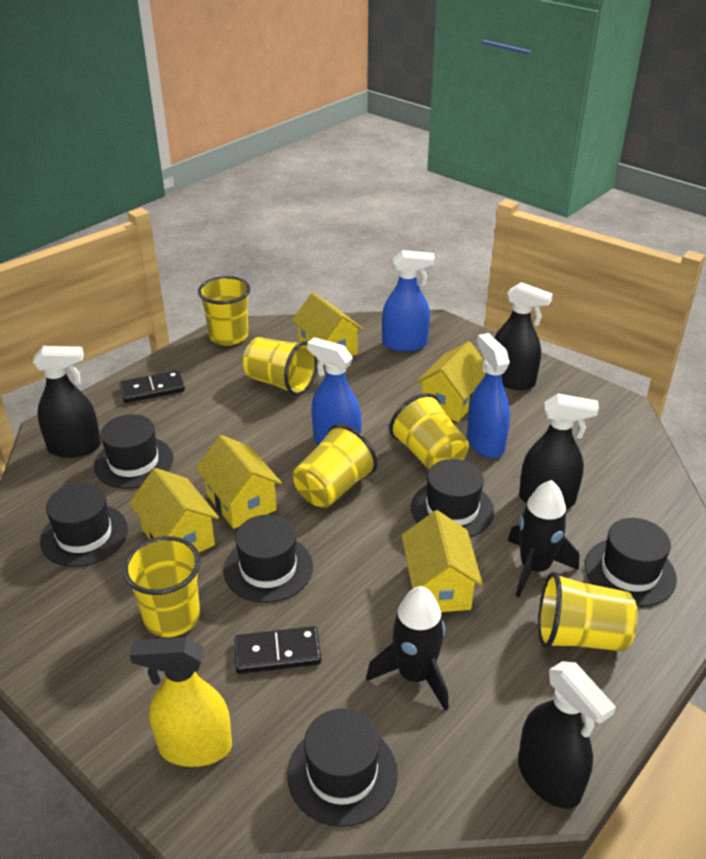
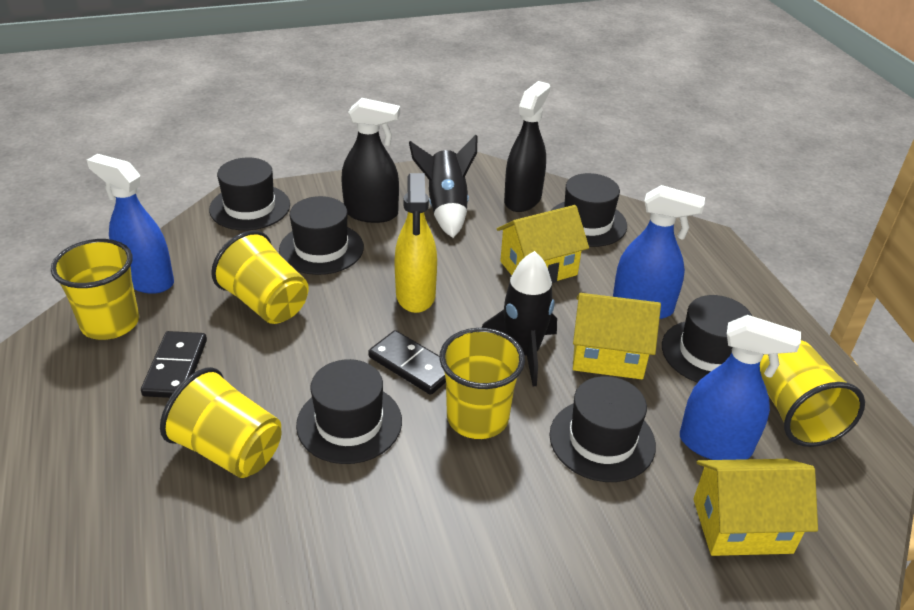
black spray bottle: [33,346,101,458] [495,282,553,390] [518,661,616,809] [519,394,599,509] = 4 -> [341,98,400,223] [504,81,550,212] = 2
yellow cup: [123,536,201,637] [198,276,250,346] [243,337,317,396] [293,424,377,508] [389,393,469,469] [538,572,638,651] = 6 -> [51,239,139,340] [160,367,281,478] [211,230,309,324] [439,328,525,439] [760,340,865,447] = 5
yellow house: [129,468,219,552] [195,435,282,529] [292,293,363,366] [401,510,483,612] [416,341,486,422] = 5 -> [497,205,589,283] [573,293,661,379] [693,459,818,556] = 3

